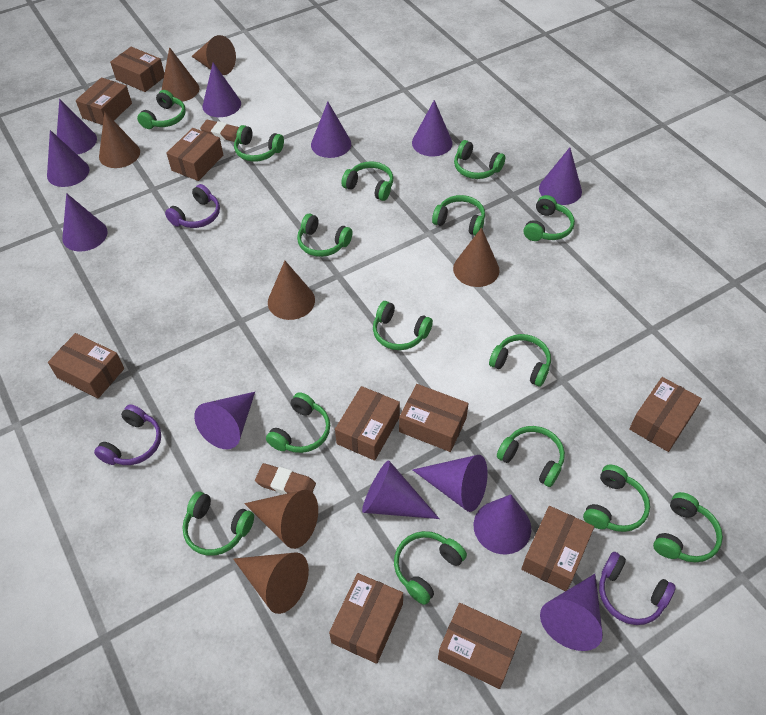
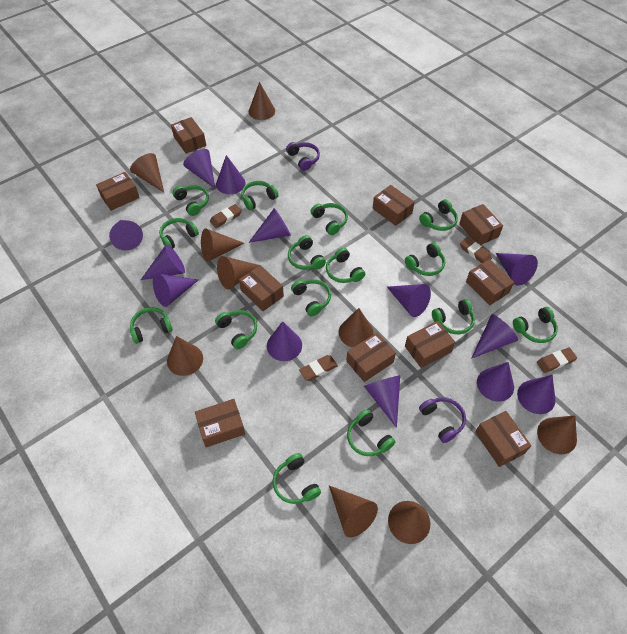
brown cone: [99,112,140,168] [162,47,199,102] [191,35,236,75] [233,552,309,614] [244,490,318,549] [268,261,315,320] [453,228,499,287] = 7 -> [130,153,164,192] [167,336,203,376] [201,228,244,261] [217,256,259,290] [249,82,275,120] [329,486,378,537] [339,308,374,347] [388,501,430,544] [537,415,577,454] = 9
brown eraser: [200,120,239,142] [255,463,316,494] = 2 -> [210,204,242,228] [299,355,338,381] [460,237,492,263] [537,347,577,373] = 4
purple cone: [47,130,89,187] [57,99,97,155] [62,193,108,252] [194,392,255,449] [202,62,241,117] [311,102,351,158] [362,460,440,519] [412,100,452,156] [413,455,488,512] [474,494,531,554] [539,147,582,205] [540,574,603,651] = 12 -> [109,220,143,250] [141,244,185,280] [153,273,198,307] [183,149,215,188] [216,155,246,194] [248,208,291,243] [267,321,302,361] [364,375,400,428] [387,284,431,317] [471,314,518,359] [477,362,514,402] [496,253,538,285] [517,375,556,414] = 13
purple headphones: [94,404,161,465] [165,184,220,228] [599,552,676,625] = 3 -> [286,142,320,171] [419,397,466,443] = 2

